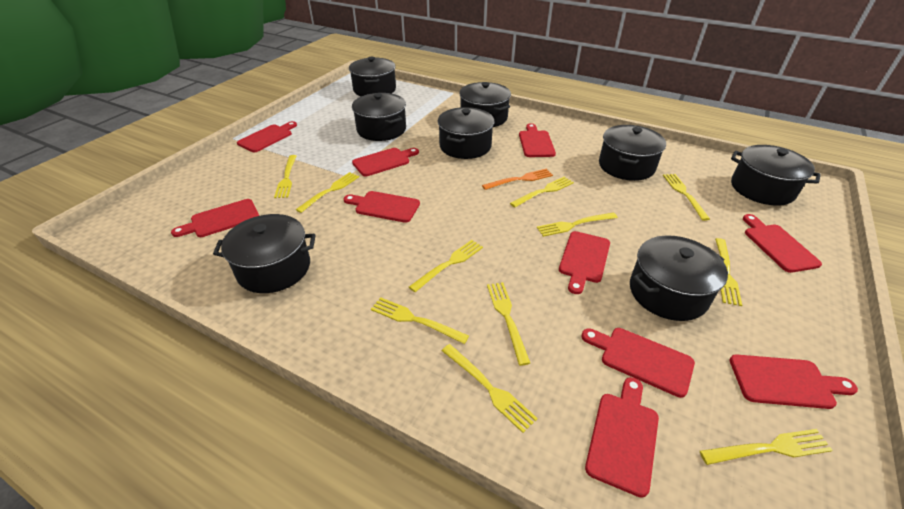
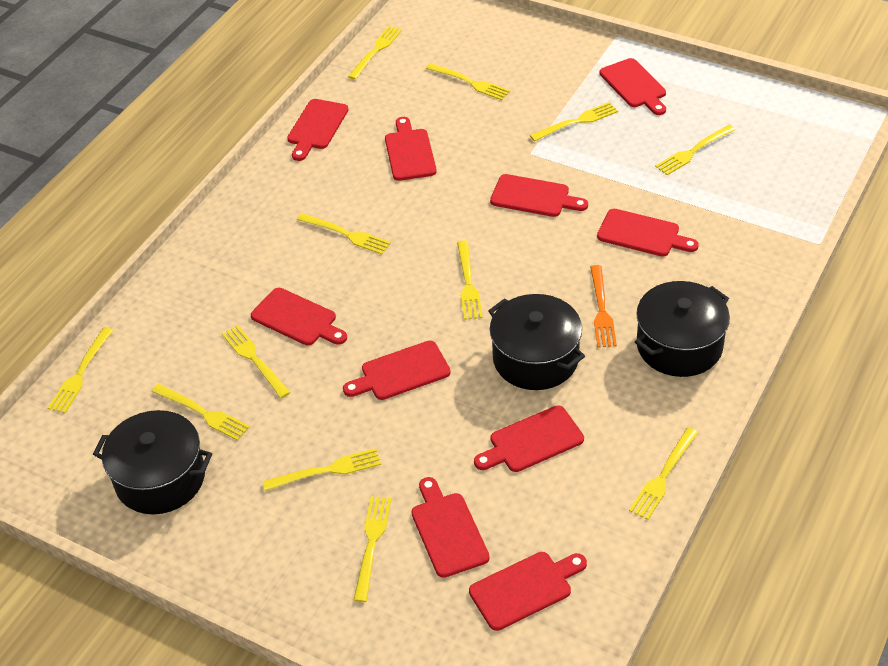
black pot: [213,214,316,293] [349,57,396,96] [352,93,406,141] [438,107,494,159] [459,82,511,127] [599,125,666,181] [630,235,728,321] [731,145,821,206] = 8 -> [93,410,212,514] [488,294,585,390] [635,281,730,377] = 3
yellow fork: [274,155,296,198] [296,172,359,213] [371,297,469,344] [409,240,483,292] [442,344,538,433] [487,282,530,366] [510,176,574,207] [537,213,618,237] [663,174,710,221] [700,429,833,465] [715,238,742,306] = 11 -> [48,327,113,413] [152,384,250,440] [222,325,291,398] [262,448,381,491] [297,213,391,254] [348,26,402,80] [353,496,391,602] [426,63,510,100] [457,240,483,320] [530,102,618,141] [629,427,698,520] [655,125,735,175] = 12

